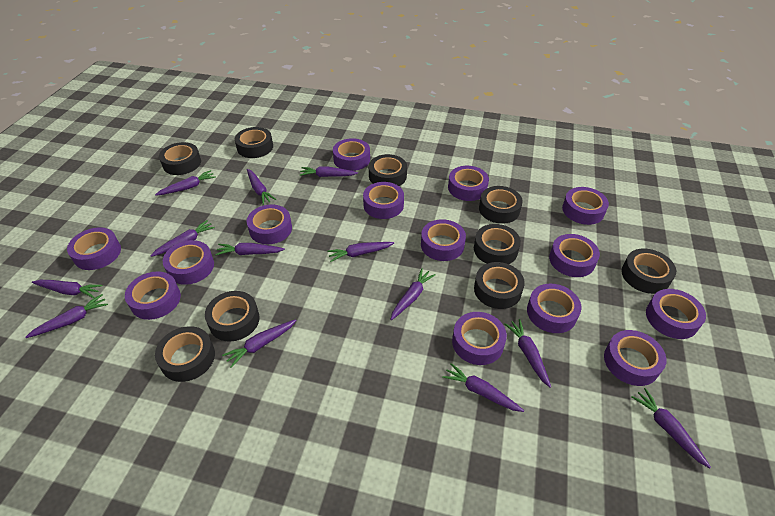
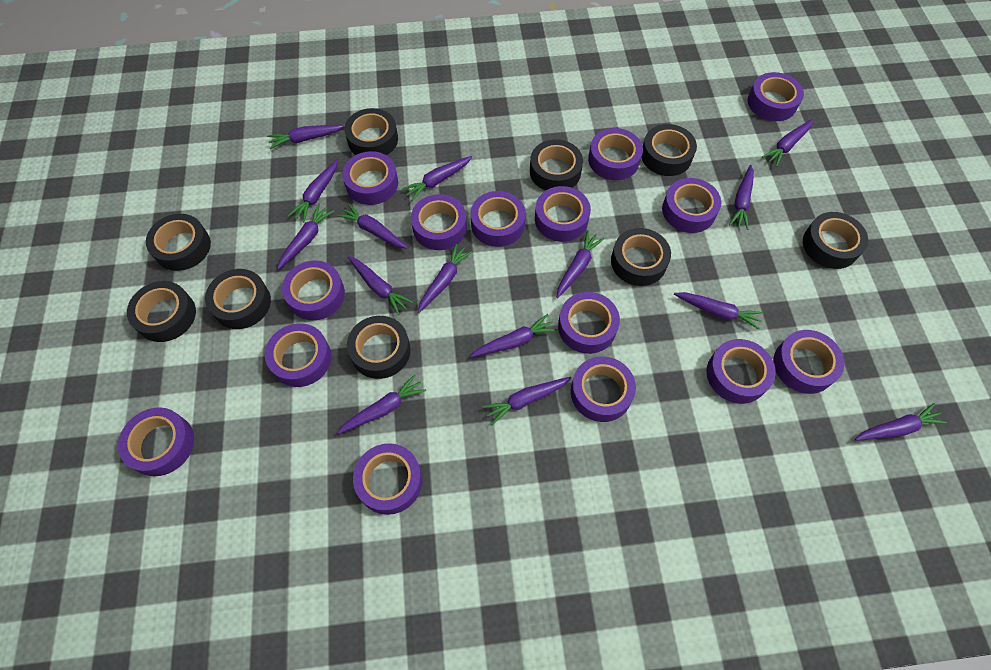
purple carrot: [26,294,108,338] [32,280,102,298] [151,220,215,257] [155,170,216,196] [215,243,285,255] [222,319,297,368] [247,169,276,205] [300,166,358,177] [327,242,395,262] [390,268,436,320] [442,363,524,412] [504,319,551,388] [632,388,711,468] = 13 -> [267,125,345,149] [277,204,334,270] [288,160,338,222] [336,203,408,249] [338,374,426,434] [348,256,413,315] [402,156,472,201] [418,244,472,313] [470,314,557,357] [482,377,571,425] [557,230,605,298] [674,292,763,330] [729,165,754,230] [762,119,813,167] [855,403,947,441] = 15
purple tape: [67,227,121,270] [125,271,181,320] [163,240,214,285] [247,204,292,244] [333,138,370,171] [363,182,404,219] [421,219,466,261] [448,166,489,201] [452,312,507,365] [527,284,581,333] [549,234,600,277] [562,187,609,225] [604,330,667,386] [646,289,706,339] = 14 -> [118,407,194,476] [265,323,331,387] [282,260,345,320] [342,151,398,205] [353,443,423,515] [411,194,467,250] [470,191,526,247] [535,186,591,242] [558,292,620,354] [571,356,636,422] [588,128,643,180] [662,178,721,233] [706,339,776,404] [748,72,804,121] [773,330,844,394] = 15

